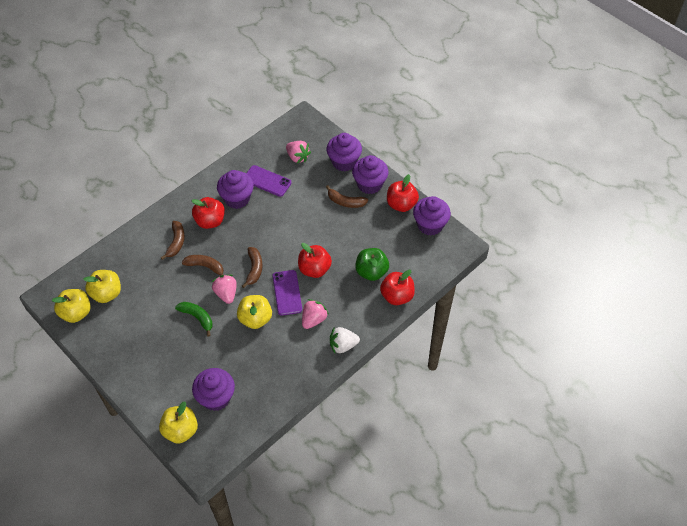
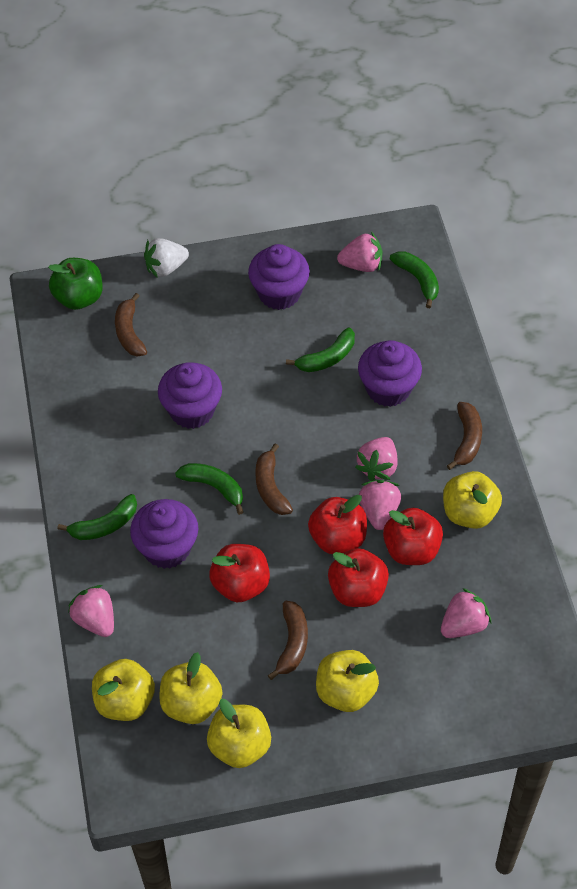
green banana: [175,302,213,337] = 1 -> [57,494,137,540] [175,463,243,515] [286,327,355,372] [390,251,439,308] = 4
pink strawberry: [212,275,237,304] [286,141,311,163] [302,299,329,329] = 3 -> [68,585,114,637] [337,232,382,272] [355,437,398,481] [359,480,401,530] [441,588,491,638] = 5
purple cupcake: [192,368,235,411] [217,170,254,209] [326,133,362,171] [352,155,388,194] [413,196,451,236] = 5 -> [130,499,198,569] [158,362,222,429] [248,244,310,310] [358,340,422,407] = 4
purple phone: [246,165,291,197] [273,270,302,316] = 2 -> none = 0
yellow apple: [52,289,91,323] [83,270,121,303] [159,402,198,444] [237,295,272,329] = 4 -> [92,659,155,721] [159,652,222,724] [207,699,271,768] [316,650,379,712] [443,471,502,529] = 5

